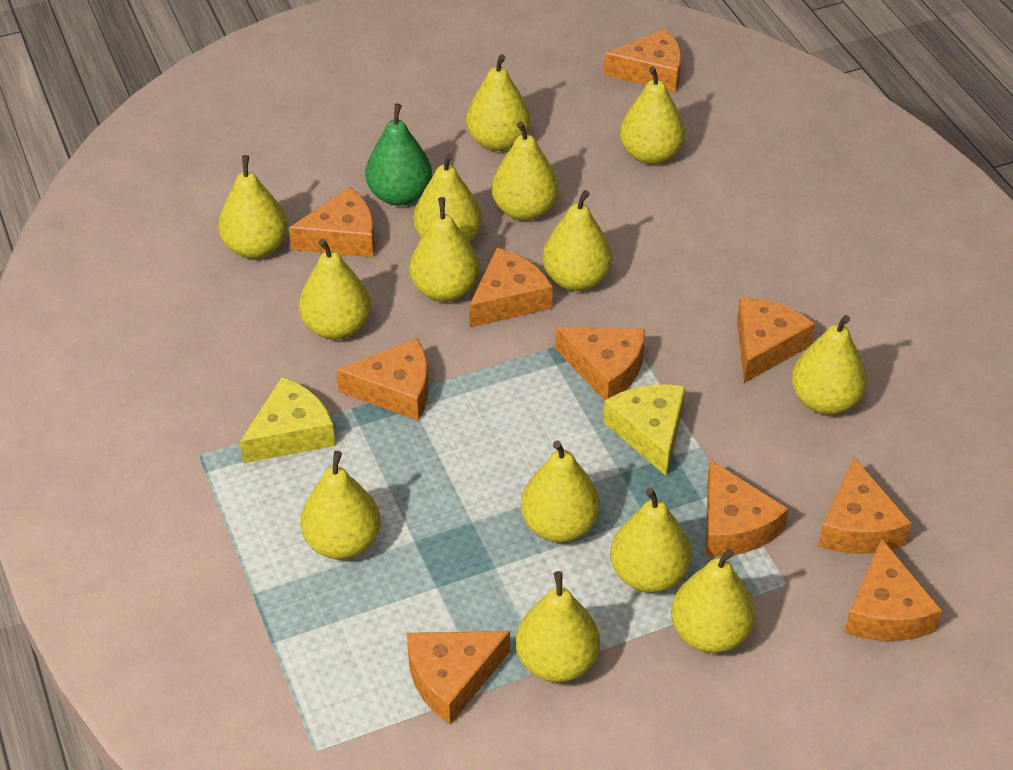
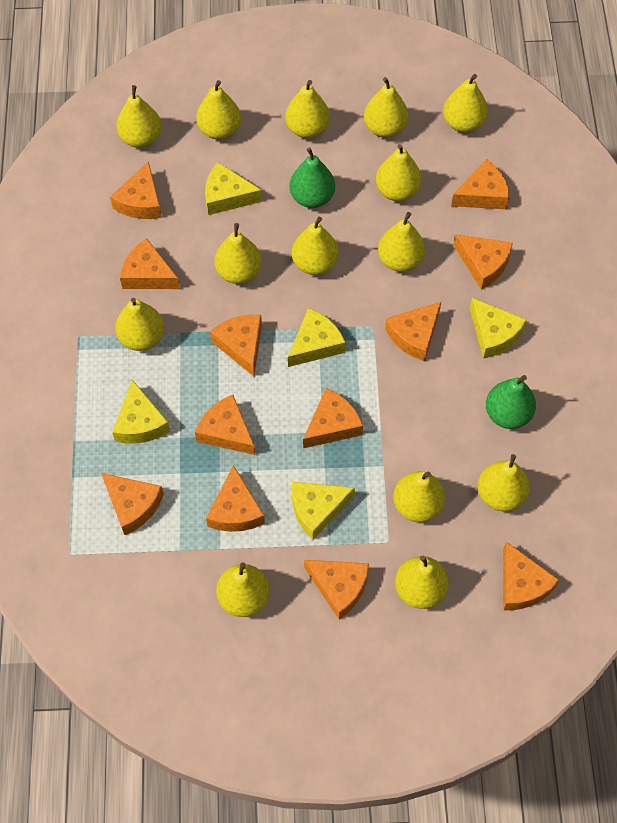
green pear: [365,103,432,206] = 1 -> [289,147,335,208] [486,375,536,429] = 2
orange cheese: [289,187,375,257] [336,338,428,421] [407,631,510,725] [469,248,553,327] [555,327,645,401] [604,28,681,93] [706,460,789,557] [737,297,815,383] [818,457,912,554] [844,539,942,641] = 10 -> [101,473,164,535] [110,161,162,219] [120,238,180,289] [195,395,255,455] [206,465,265,532] [210,315,262,376] [303,388,363,448] [304,560,369,619] [385,302,441,361] [451,159,510,209] [454,234,513,289] [503,542,559,611] = 12
yellow cheese: [240,377,335,463] [603,384,685,476] = 2 -> [112,380,170,443] [205,162,262,215] [288,308,345,367] [292,482,355,540] [470,298,527,359] = 5

